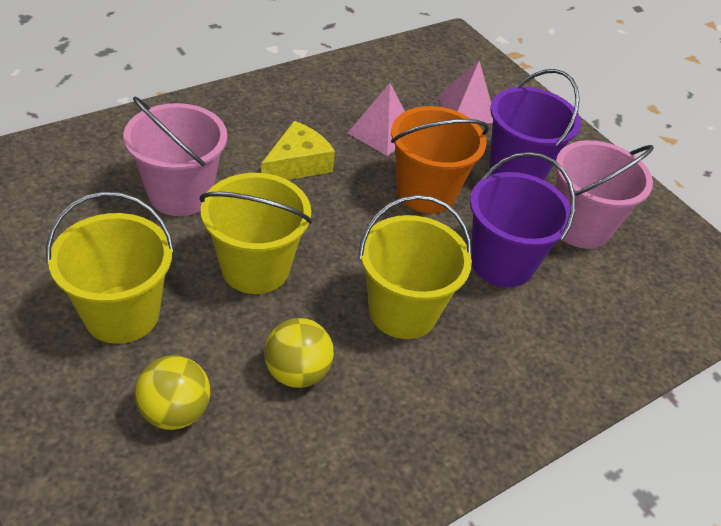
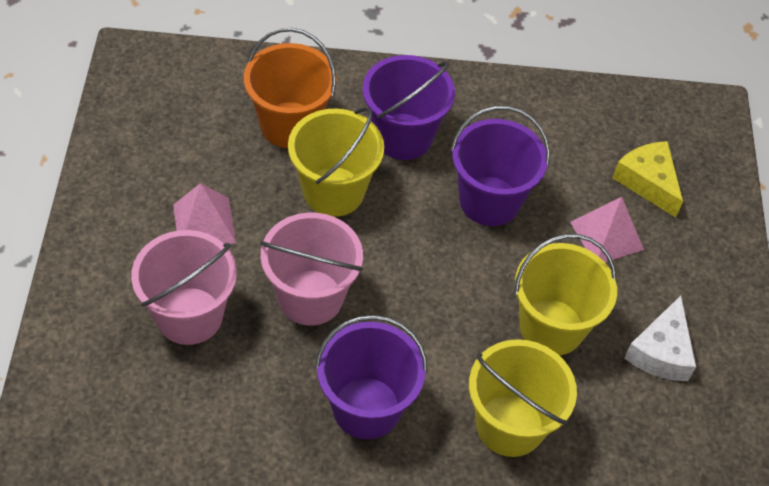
purple bucket: [470,152,575,287] [489,69,581,180] = 2 -> [315,315,427,439] [362,55,455,160] [451,106,550,226] = 3
white cheese: none = 0 -> [624,296,696,381] = 1
yellow ball: [135,355,210,430] [264,318,334,388] = 2 -> none = 0

